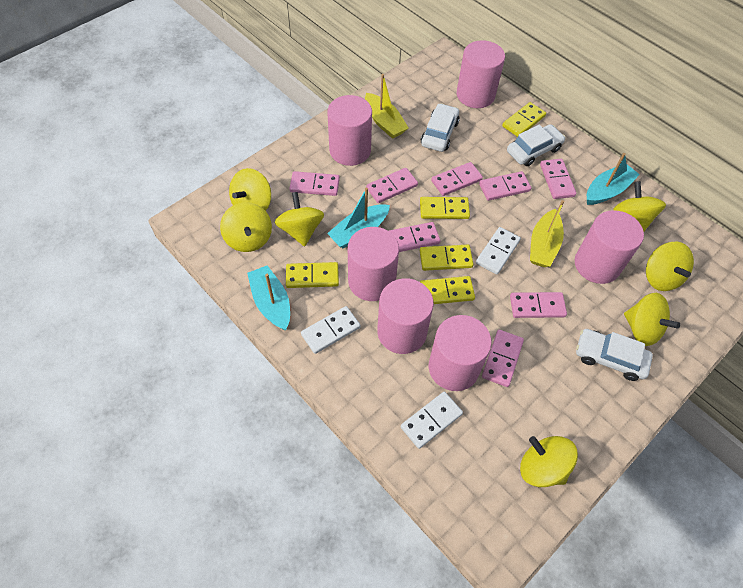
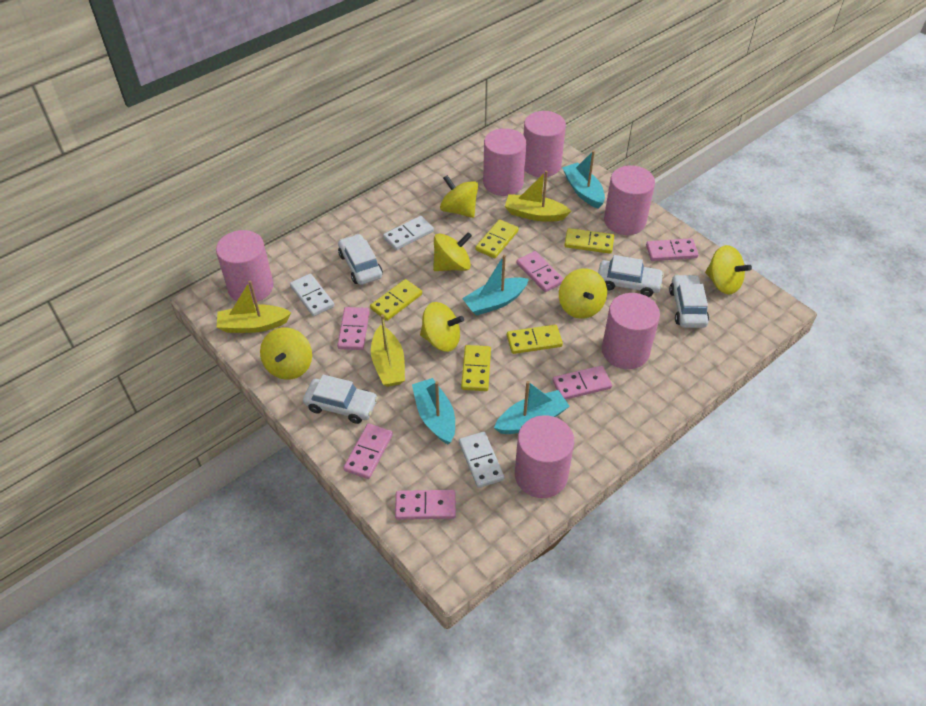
pink domino: [289,171,340,196] [366,168,418,203] [389,222,440,252] [431,162,483,196] [479,171,531,201] [482,330,524,387] [510,292,567,318] [540,159,576,199] = 8 -> [337,307,370,350] [343,423,393,479] [395,490,456,520] [517,251,564,292] [553,366,612,400] [646,238,698,261] = 6
turquoise boat: [247,265,290,330] [327,188,390,248] [587,153,640,205] = 3 -> [412,378,455,444] [462,255,529,316] [494,381,570,434] [562,150,605,209] = 4
white car: [421,103,460,152] [507,124,565,166] [576,329,653,381] = 3 -> [303,375,378,424] [338,234,383,285] [598,255,664,297] [669,274,709,328] = 4
yellow boat: [365,74,409,139] [530,200,564,267] = 2 -> [217,280,291,333] [371,315,405,387] [505,171,571,222] = 3
yellow spinning top: [220,202,272,252] [229,168,271,211] [275,192,324,246] [520,436,578,487] [613,181,666,231] [624,293,680,346] [646,242,694,291] = 7 -> [260,327,312,380] [420,302,464,352] [433,232,472,271] [440,175,478,218] [559,268,607,319] [705,245,752,294] = 6

